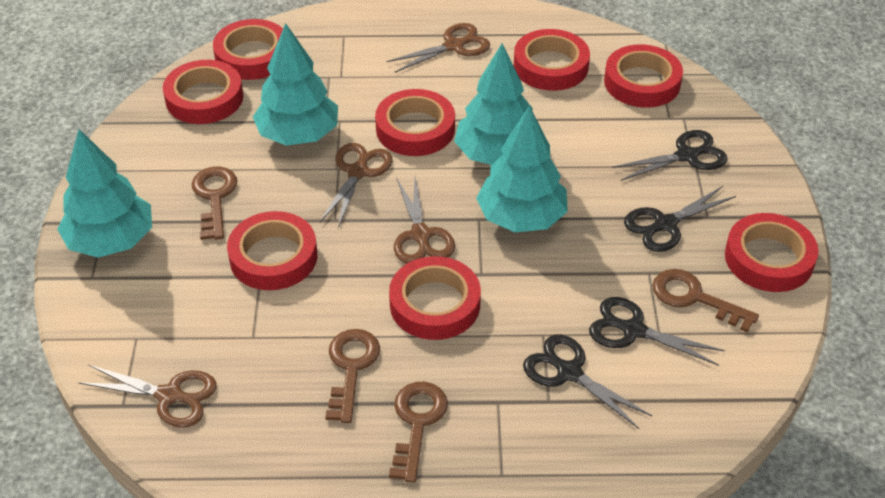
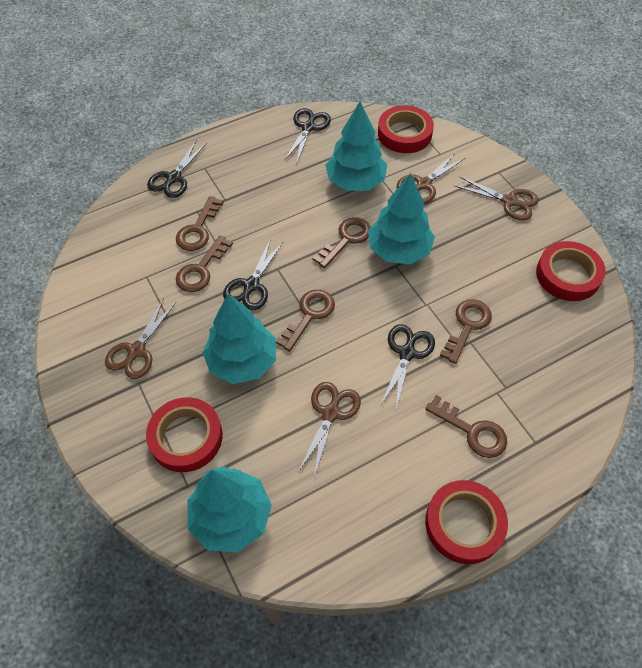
brown key: [192,167,237,240] [325,329,380,423] [389,382,448,483] [653,269,759,333] = 4 -> [176,196,223,251] [176,236,233,292] [276,290,335,352] [312,217,371,268] [425,395,507,458] [440,299,492,364] = 6
red tape: [163,60,243,124] [213,19,283,80] [227,211,317,290] [375,89,455,156] [389,256,481,340] [514,29,590,91] [604,44,683,108] [725,213,818,292] = 8 -> [146,397,223,472] [378,105,434,153] [425,480,508,564] [536,241,606,301] = 4

